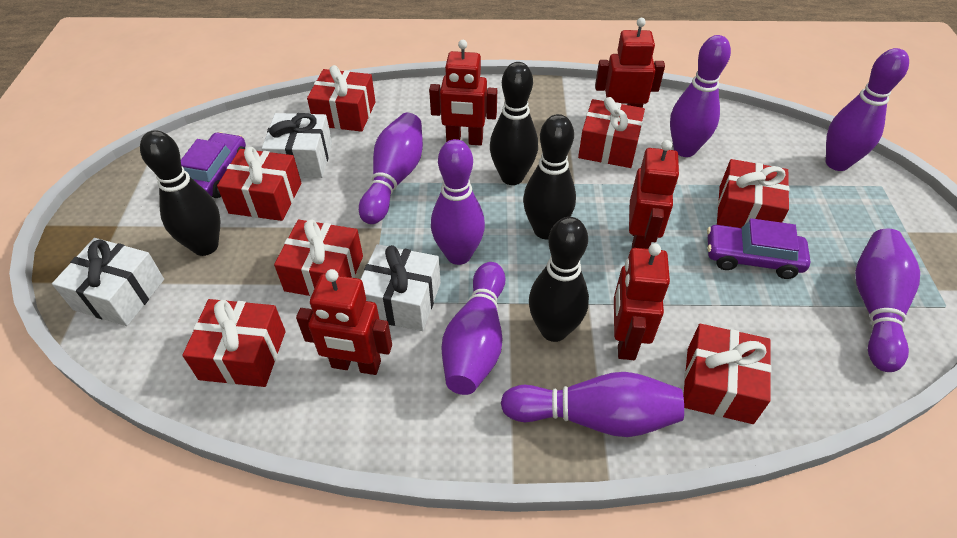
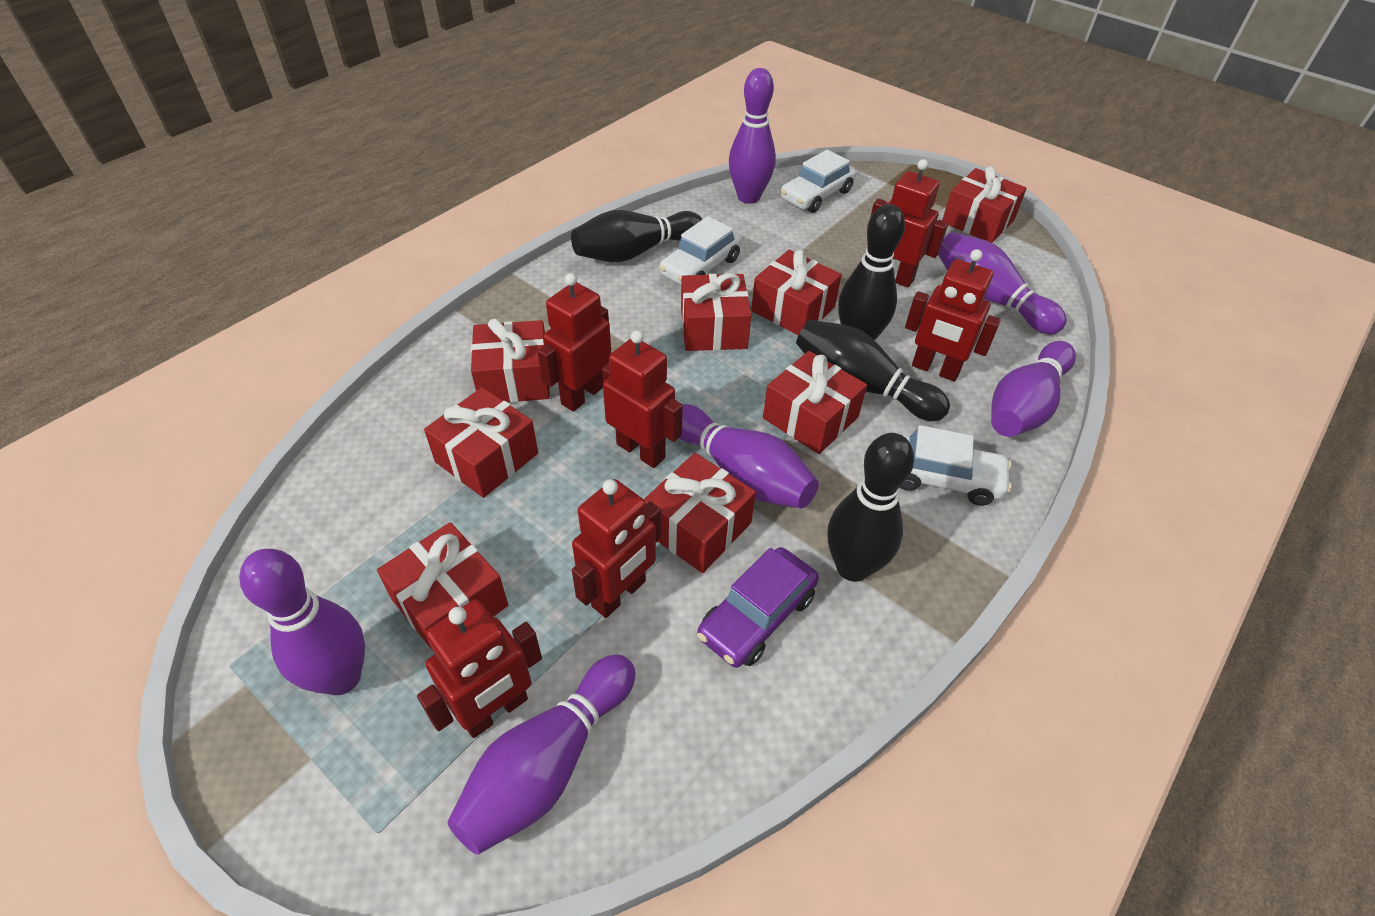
purple bowling pin: [359,113,423,224] [431,139,485,265] [442,262,506,395] [501,372,684,437] [670,35,731,157] [826,48,909,171] [855,229,920,372] = 7 -> [239,549,365,695] [447,654,636,855] [679,404,819,508] [729,68,776,204] [938,232,1067,335] [991,341,1076,437] = 6
purple car: [181,132,246,198] [707,218,811,279] = 2 -> [697,547,819,668] = 1
red gift: [182,299,286,387] [217,147,301,221] [274,219,363,297] [307,65,376,132] [578,97,645,168] [683,324,772,424] [717,159,790,228] = 7 -> [377,522,508,651] [424,387,538,498] [471,319,550,403] [644,453,756,573] [681,273,751,351] [751,250,842,335] [763,351,867,454] [942,166,1027,243] = 8
red robot: [296,269,392,375] [429,40,497,146] [595,18,665,108] [614,244,670,360] [629,140,679,249] = 5 -> [417,599,542,738] [538,273,611,412] [572,479,661,618] [602,330,683,468] [870,159,948,287] [905,249,1001,381] = 6
white car: none = 0 -> [659,216,742,285] [780,150,856,213] [900,425,1012,506] = 3
white gift: [52,238,164,326] [262,113,332,178] [361,244,441,331] = 3 -> none = 0

